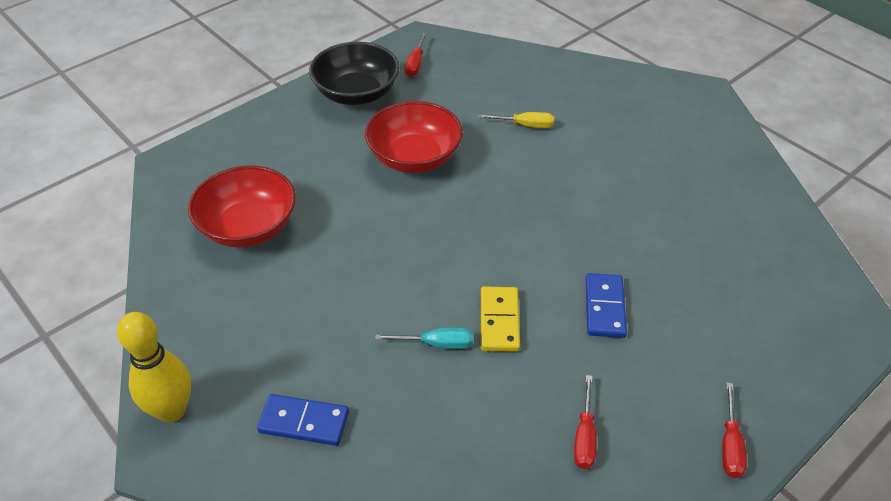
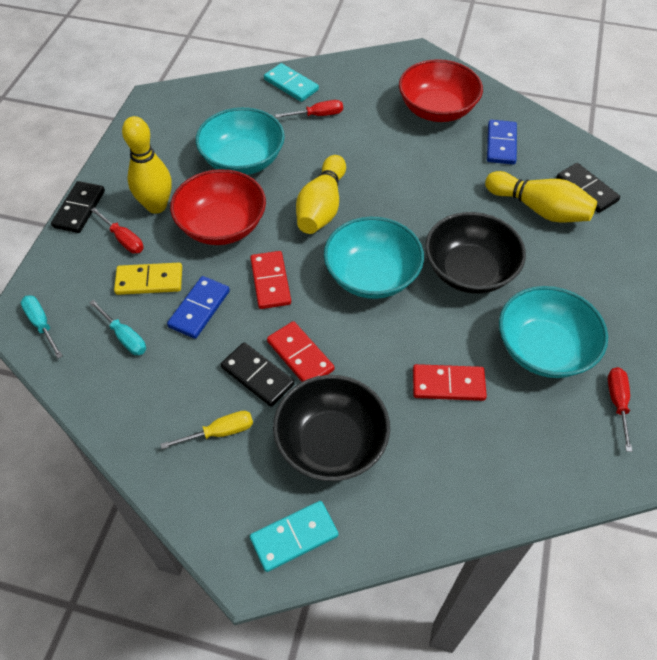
black bowl: [309,42,400,105] = 1 -> [273,375,390,481] [425,212,526,294] = 2
black domino: none = 0 -> [51,181,105,233] [221,342,295,407] [556,163,620,213] = 3
red domino: none = 0 -> [250,251,291,309] [267,321,334,382] [413,364,487,401] = 3
turquoise bowl: none = 0 -> [196,107,285,175] [324,217,424,299] [499,286,608,378] = 3
turquoise domino: none = 0 -> [250,501,338,572] [264,63,319,102] = 2
turquoise screwdriver: [375,328,473,349] = 1 -> [21,295,63,359] [89,300,146,355] = 2
yellow bowling pin: [117,312,191,422] = 1 -> [122,116,172,214] [296,155,346,234] [485,171,597,223] = 3

